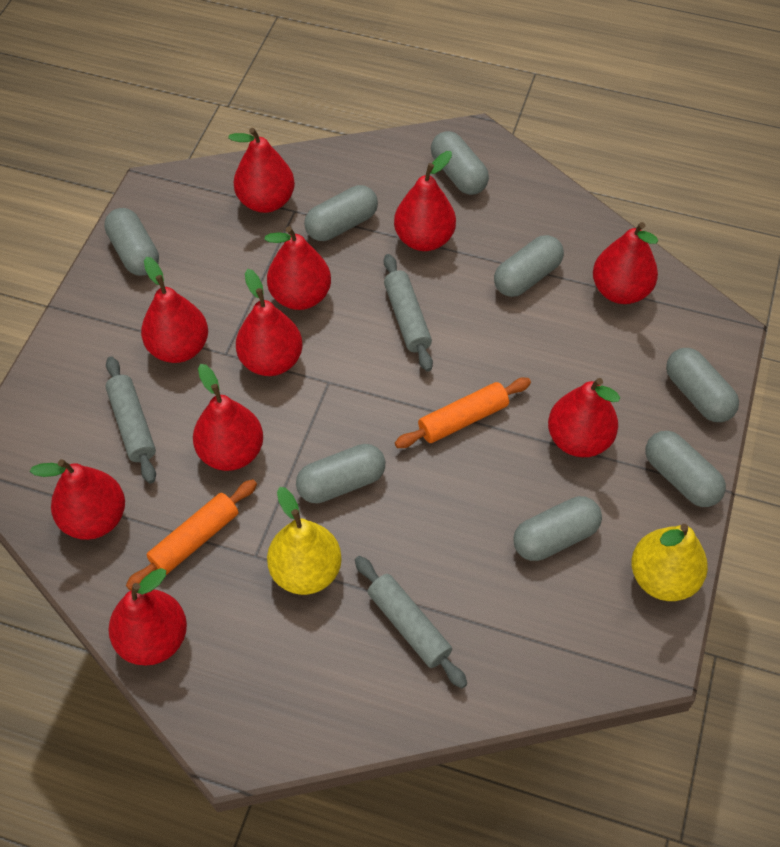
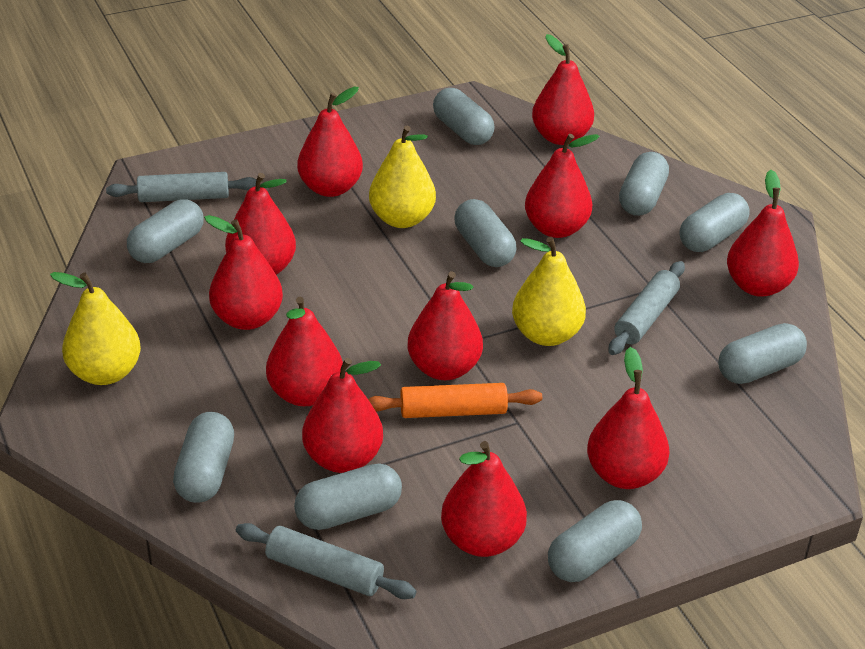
grey capsule: [104,208,159,276] [296,444,385,503] [304,185,378,241] [431,131,489,195] [494,235,564,297] [513,496,602,561] [646,431,726,507] [666,348,739,422] = 8 -> [127,199,204,263] [173,412,234,503] [294,463,402,530] [433,88,495,145] [454,199,516,267] [548,500,642,582] [619,152,669,216] [679,193,750,252] [718,323,807,384] = 9
orange rolling pin: [126,479,257,590] [395,378,531,448] = 2 -> [368,383,542,418] = 1
red pear: [30,459,125,540] [108,568,187,666] [141,257,208,363] [193,364,263,471] [228,128,295,213] [236,269,302,376] [264,226,331,310] [394,151,456,251] [548,378,620,457] [593,222,658,304] = 10 -> [204,215,283,330] [225,173,296,275] [266,297,343,406] [297,86,363,197] [302,358,383,473] [408,271,483,380] [441,441,527,557] [525,134,600,238] [532,34,594,145] [587,347,669,489] [727,170,799,297] = 11
yellow pear: [267,487,342,595] [631,524,708,601] = 2 -> [50,272,141,385] [369,126,436,228] [512,237,586,346] = 3

